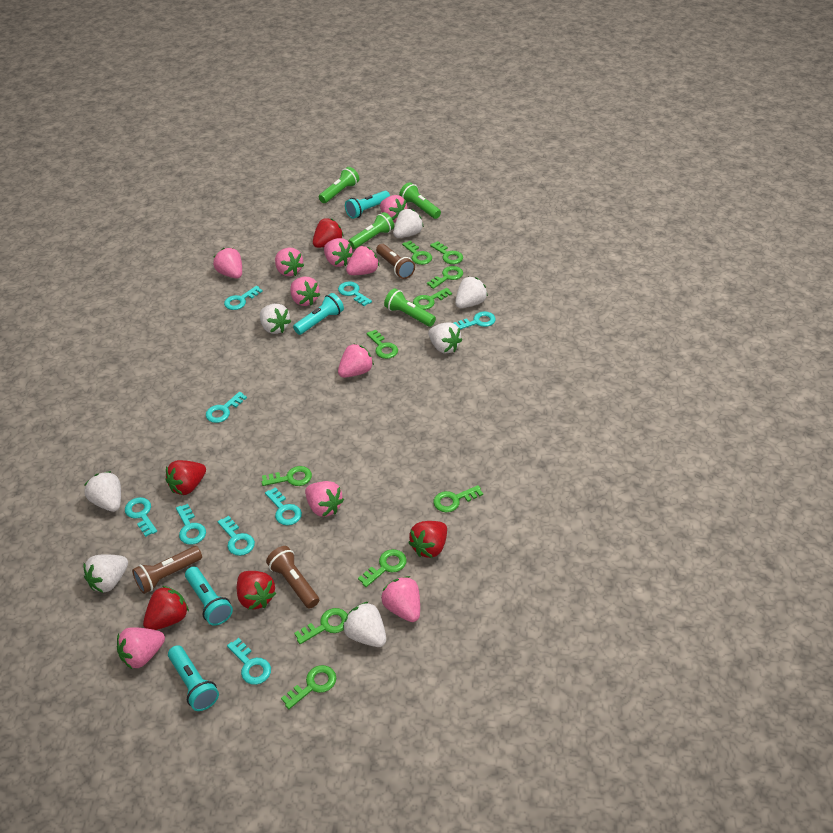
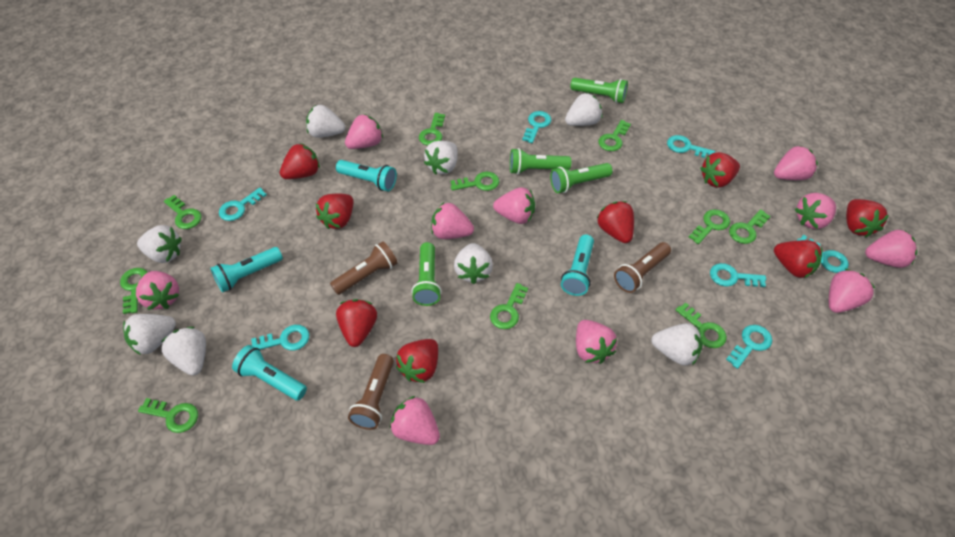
red strawberry: [143,586,189,630] [165,460,206,495] [237,571,276,610] [313,218,344,248] [408,521,447,558] = 5 -> [280,143,320,179] [316,193,354,229] [336,299,377,347] [396,339,438,383] [597,201,634,243] [700,152,740,188] [774,240,822,278] [846,199,889,238] = 8
turquoise key: [125,497,157,537] [176,504,206,545] [206,392,247,423] [218,516,255,556] [224,286,263,310] [227,638,271,685] [265,487,302,525] [338,282,372,306] [453,311,496,330] = 9 -> [219,188,267,221] [251,325,309,351] [522,111,551,143] [667,135,715,158] [710,263,766,287] [726,325,772,369] [797,235,849,273] = 7
white strawberry: [83,554,128,593] [84,471,121,512] [260,304,291,334] [343,602,386,647] [393,209,424,238] [428,323,462,354] [455,277,488,308] = 7 -> [123,314,176,355] [137,225,182,263] [161,327,206,376] [306,105,345,138] [424,141,458,175] [454,243,493,284] [565,93,602,126] [651,323,703,366] = 8

